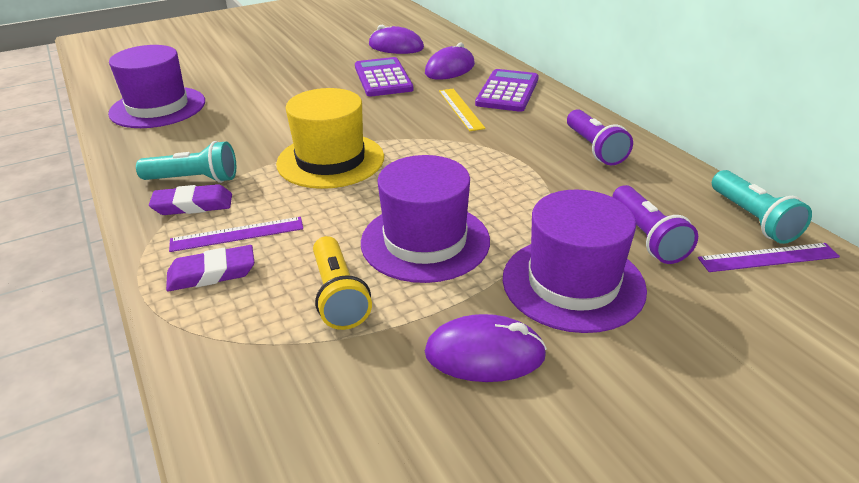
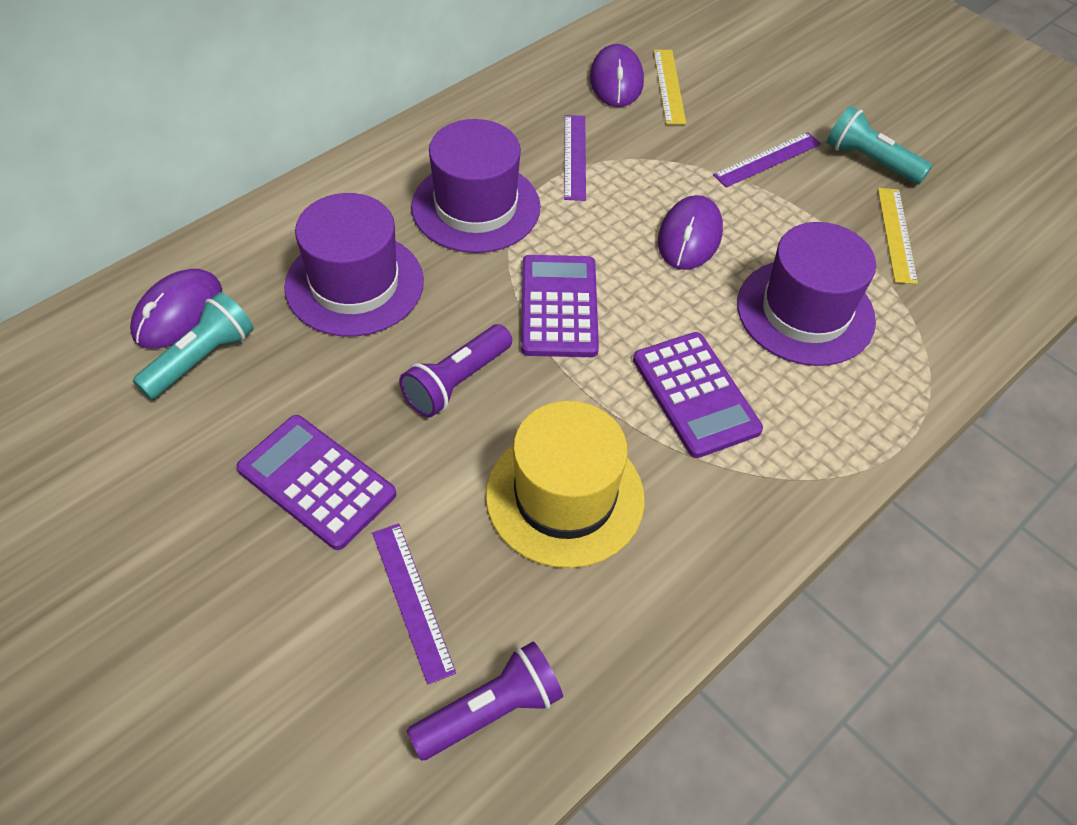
purple calculator: [355,57,413,97] [475,69,539,112] = 2 -> [237,415,396,550] [521,255,599,357] [633,332,763,458] = 3
purple eraser: [149,184,232,215] [166,245,255,291] = 2 -> none = 0
purple ruler: [169,217,303,252] [698,243,840,272] = 2 -> [372,523,456,685] [564,115,586,201] [713,132,821,188] = 3
yellow flashlight: [313,236,372,330] = 1 -> none = 0
yellow ruler: [439,89,486,131] = 1 -> [653,50,686,124] [878,188,918,284] = 2

